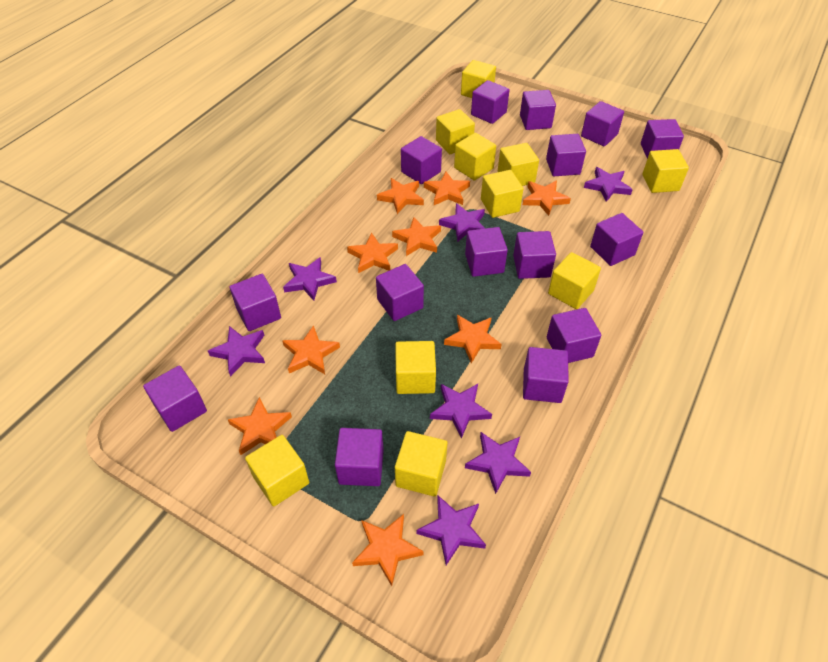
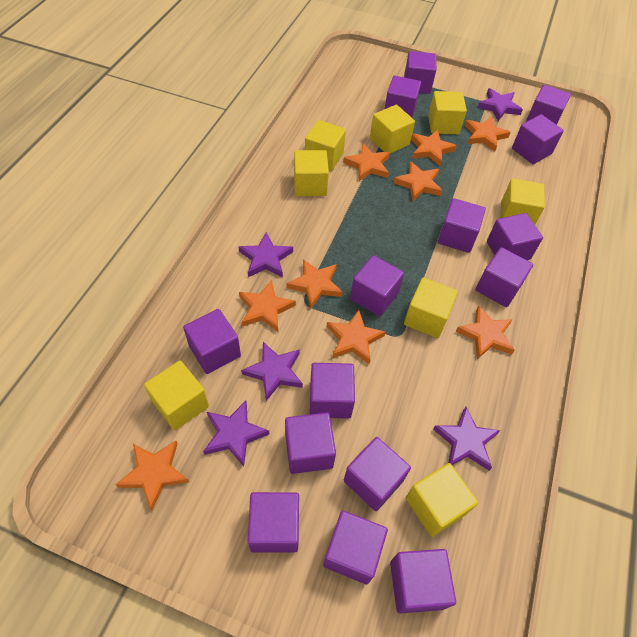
purple star: [208,326,265,377] [283,257,337,301] [417,496,486,565] [430,384,492,439] [439,203,485,242] [465,432,531,494] [584,167,633,202] = 7 -> [203,401,269,467] [239,232,293,277] [241,342,303,401] [433,407,501,470] [477,88,523,121] = 5
yellow cube: [245,435,309,507] [395,341,436,394] [395,431,447,497] [436,109,475,154] [454,133,496,181] [461,60,496,98] [481,170,523,218] [498,143,539,186] [548,252,601,309] [642,149,689,193] = 10 -> [144,361,209,431] [294,150,329,196] [305,120,346,171] [370,105,415,154] [404,277,458,338] [406,463,478,537] [428,91,467,134] [501,178,545,224] = 8

